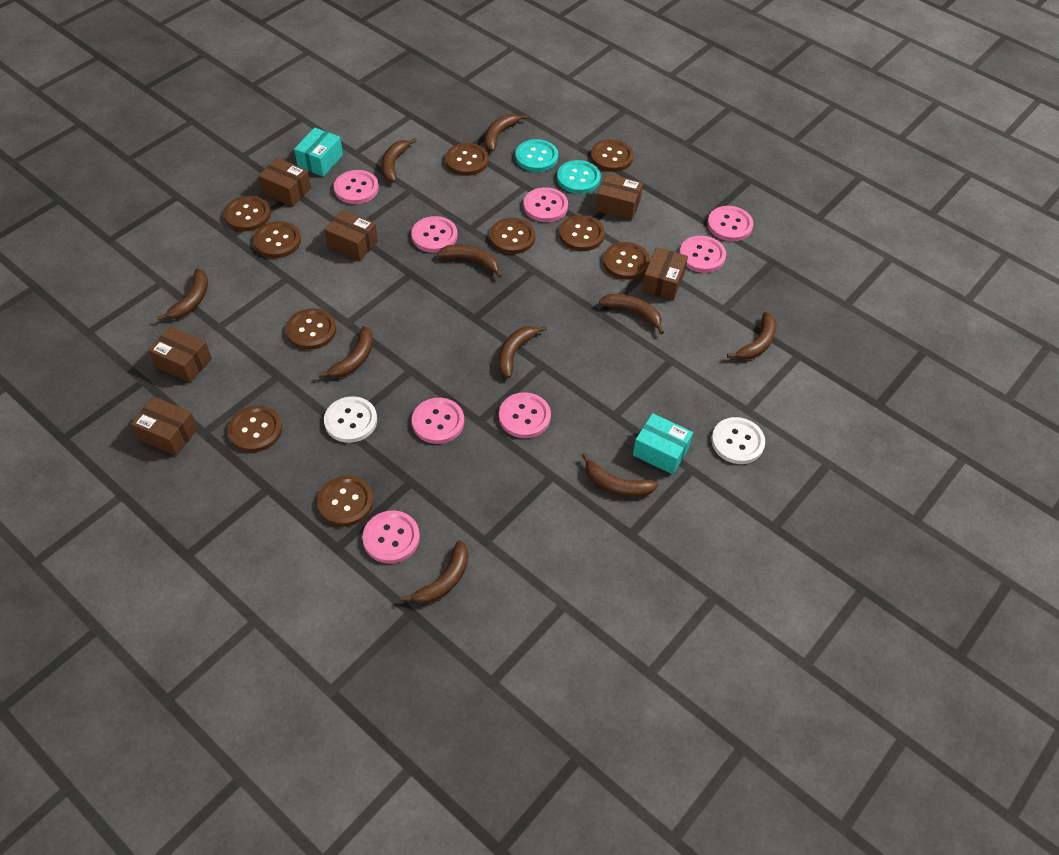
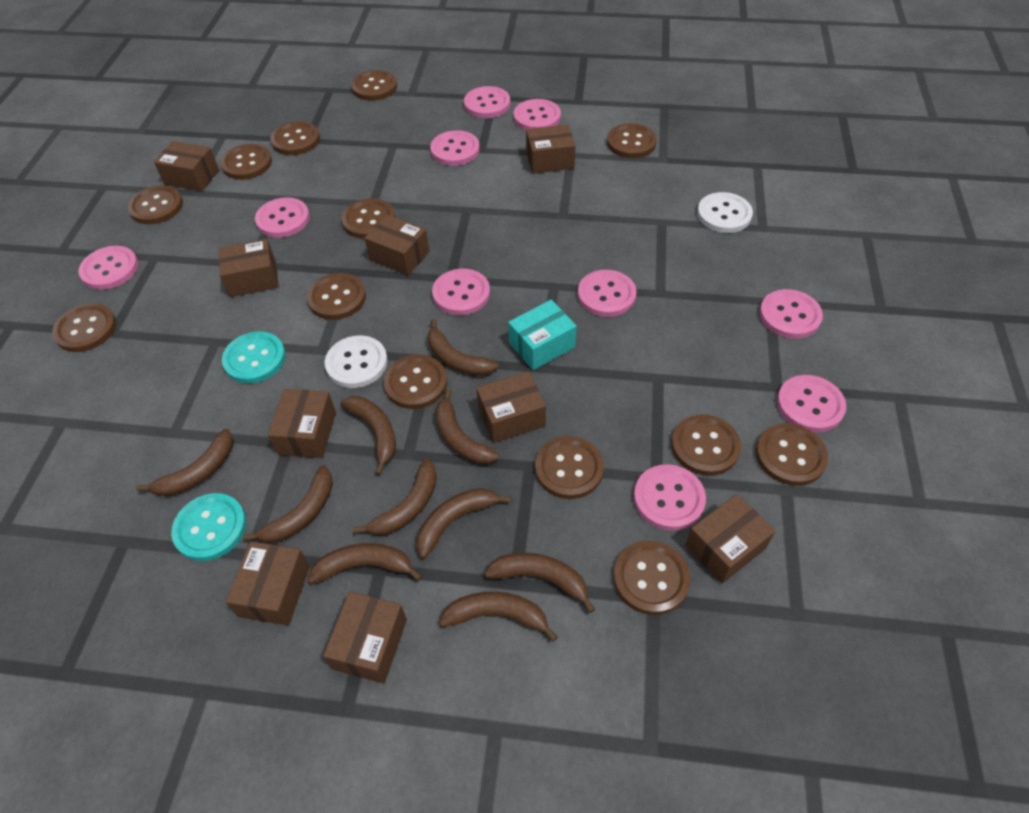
brown box: [131,396,198,456] [148,326,212,383] [258,158,311,207] [324,210,378,261] [596,173,643,221] [642,247,688,301] = 6 -> [154,141,219,191] [219,239,279,297] [226,542,310,626] [268,389,336,458] [323,591,407,683] [364,215,429,275] [476,371,546,443] [526,124,575,174] [685,494,776,583] = 9
brown button: [224,196,271,231] [228,405,282,452] [253,221,301,258] [286,308,336,350] [317,476,373,527] [445,143,489,176] [490,218,536,254] [559,215,605,251] [591,139,634,172] [603,242,650,280] = 10 -> [52,303,116,352] [128,185,183,224] [220,144,272,180] [270,121,320,155] [307,273,366,320] [342,198,395,239] [351,70,397,101] [384,355,447,409] [535,436,604,499] [607,123,657,158] [613,541,690,615] [671,414,741,476] [756,423,828,486] = 13
pink button: [334,170,379,204] [362,511,420,563] [411,216,457,253] [412,398,464,444] [499,392,551,438] [524,187,568,222] [679,236,726,273] [707,206,753,241] = 8 -> [79,246,138,290] [255,197,310,238] [430,130,480,166] [432,269,490,315] [464,86,510,118] [513,99,561,130] [578,270,636,317] [634,464,706,531] [759,289,823,339] [777,375,846,432] = 10
turquoise box: [294,127,343,177] [633,413,693,475] = 2 -> [508,300,577,370] = 1

